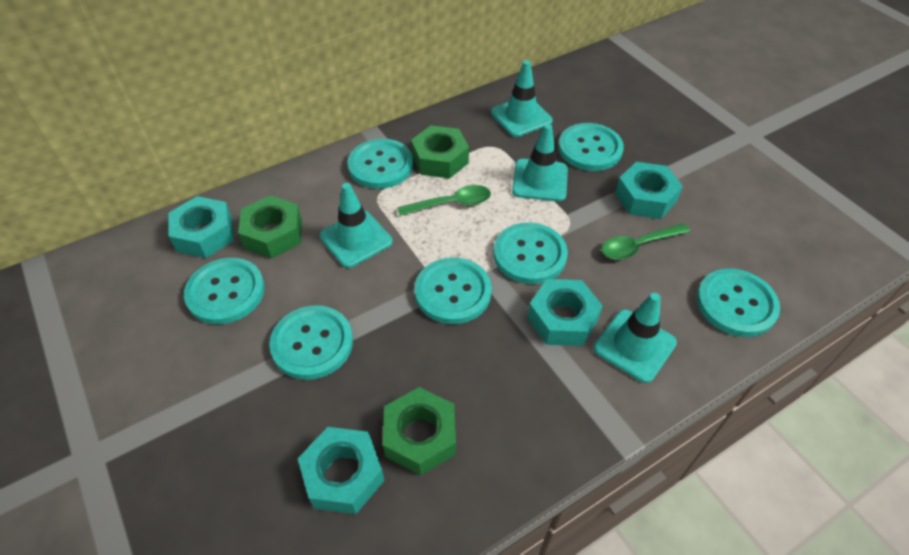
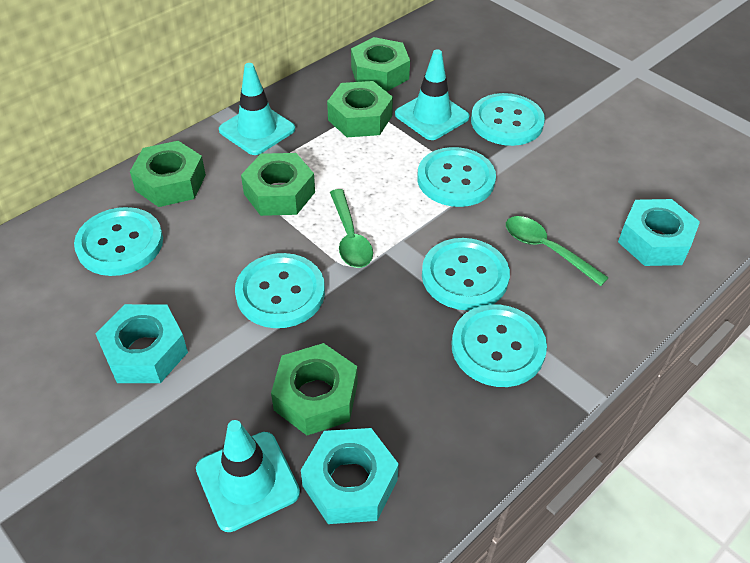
green nut: [238,195,302,259] [383,387,456,476] [411,125,469,179] = 3 -> [130,141,206,207] [241,153,315,216] [271,343,357,435] [327,81,393,137] [351,37,410,92] = 5
turquoise button: [184,258,265,324] [269,305,353,380] [347,139,413,189] [415,257,492,324] [493,222,568,284] [558,123,624,171] [697,269,780,337] = 7 -> [74,207,163,276] [235,253,325,328] [417,147,496,207] [422,238,510,311] [451,304,547,387] [471,93,545,146] = 6
turquoise nut: [168,196,234,258] [298,427,385,514] [528,279,603,346] [615,162,683,219] = 4 -> [96,304,188,383] [301,428,399,524] [618,199,700,266] = 3
turquoise traffic cone: [319,183,393,268] [491,60,553,137] [512,124,568,201] [594,293,677,383] = 4 -> [196,420,300,532] [219,63,295,155] [395,49,470,140] = 3

